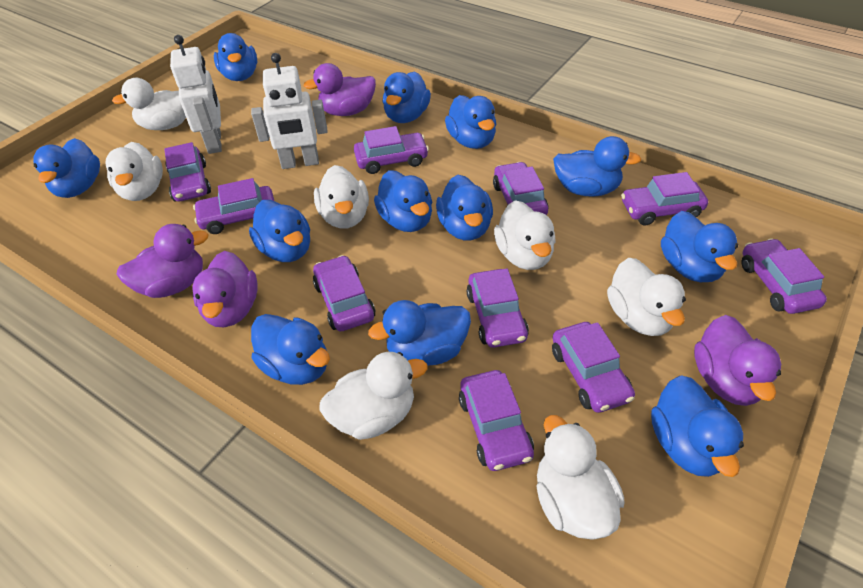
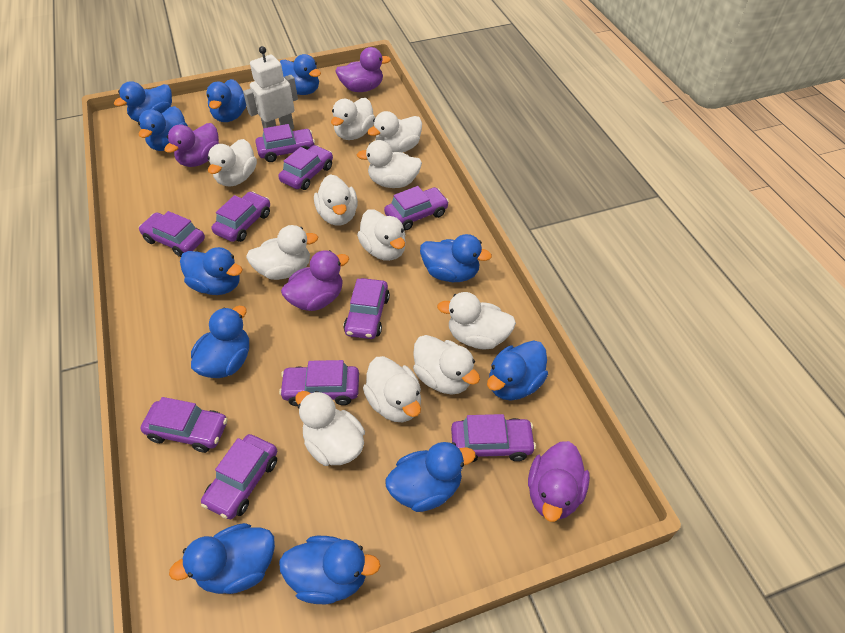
blue duck: [33,138,100,198] [214,33,258,81] [249,200,310,262] [251,314,330,385] [368,300,471,366] [374,170,432,232] [383,71,431,123] [436,175,493,241] [445,95,496,149] [553,136,642,197] [651,375,744,477] [661,211,738,282] = 12 -> [114,81,172,122] [138,106,188,151] [169,523,275,594] [180,247,243,295] [191,306,249,378] [206,79,246,122] [279,536,381,604] [280,54,321,95] [386,442,476,512] [420,234,492,282] [487,340,548,401] = 11
white duck: [105,142,163,201] [112,78,186,130] [314,165,369,229] [319,352,428,440] [494,200,556,270] [536,415,625,540] [607,258,686,336] = 7 -> [207,139,257,186] [246,225,318,280] [295,391,365,466] [314,174,358,226] [331,98,375,140] [357,140,422,188] [357,209,406,261] [363,356,421,422] [367,111,422,153] [413,335,480,395] [437,292,516,349] = 11
white robot: [170,35,222,154] [251,53,328,169] = 2 -> [243,46,298,129] = 1

